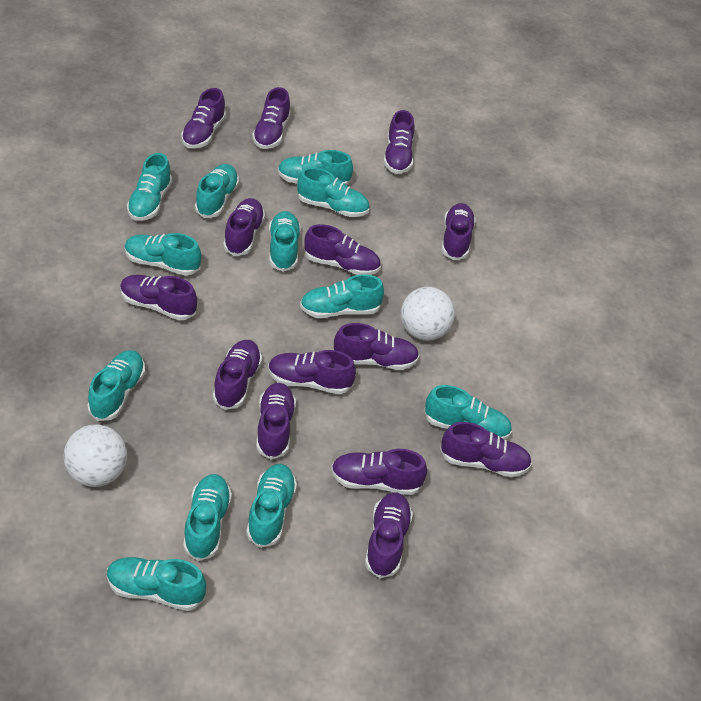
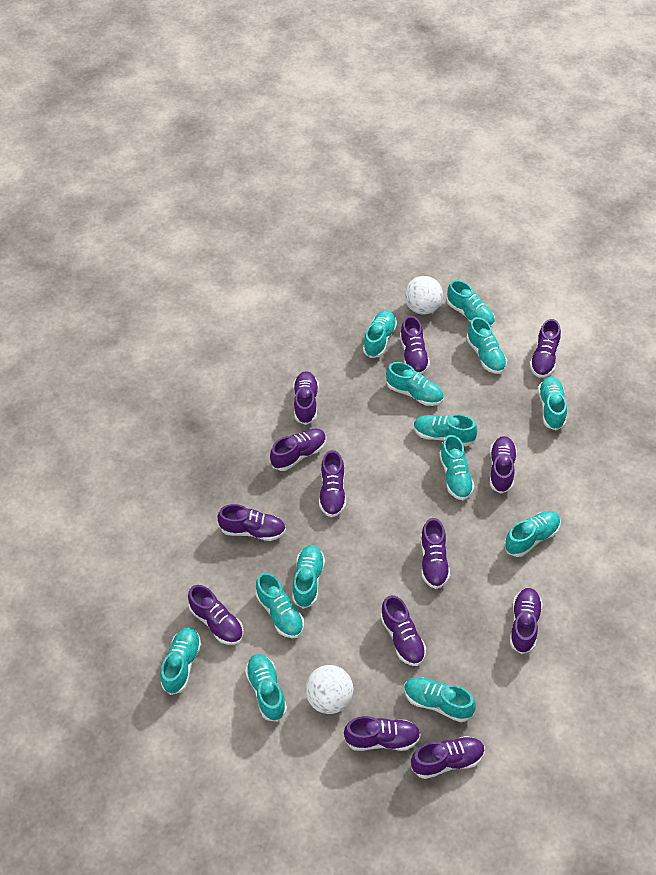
purple shoe: [120,274,197,320] [181,88,226,149] [213,340,262,410] [223,198,265,256] [252,87,291,149] [256,383,296,460] [268,350,356,394] [304,224,381,275] [331,449,427,495] [333,323,419,370] [365,492,413,578] [384,110,415,174] [440,422,532,477] [442,203,476,260] = 14 -> [188,585,244,645] [217,504,286,541] [270,429,326,471] [293,371,319,425] [319,450,346,517] [344,716,421,751] [380,595,426,666] [400,316,430,374] [411,736,485,779] [421,518,450,589] [490,436,517,493] [510,588,543,654] [530,319,561,378] = 13
turquoise shoe: [87,350,145,421] [107,557,206,611] [124,233,201,276] [127,153,172,221] [183,474,232,561] [195,164,239,218] [246,464,297,548] [269,211,301,272] [278,150,353,185] [297,167,369,217] [300,274,384,318] [424,385,512,440] = 12 -> [161,627,201,695] [245,654,287,721] [256,573,304,638] [292,545,325,609] [363,310,397,358] [386,362,444,406] [404,677,476,722] [413,414,477,446] [439,435,475,500] [447,280,495,328] [467,317,507,374] [504,511,561,557] [538,376,567,430] = 13

